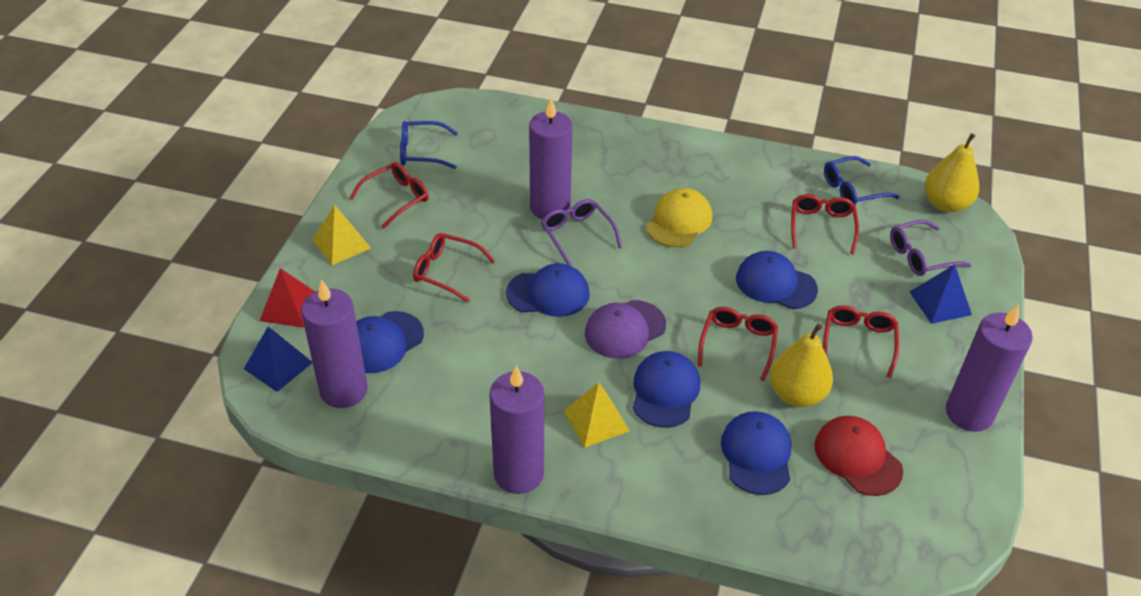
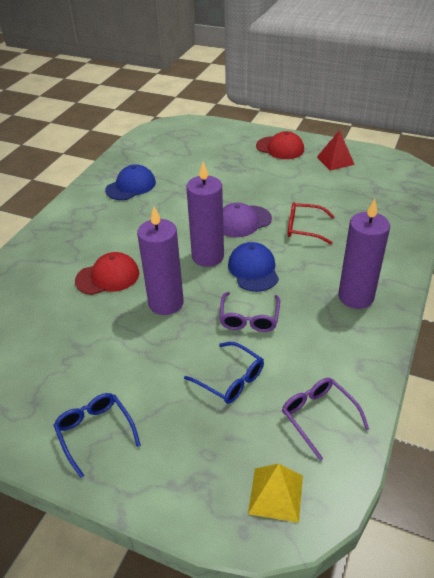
blue cap: [356,311,424,373] [506,263,590,317] [632,351,700,428] [721,411,791,495] [736,251,818,309] = 5 -> [105,164,156,200] [228,242,279,292] = 2
blue pyramid: [244,327,313,392] [910,265,972,324] = 2 -> none = 0
purple candle: [301,279,368,408] [489,365,544,494] [529,98,573,220] [946,304,1033,432] = 4 -> [137,206,184,315] [186,162,224,267] [338,199,390,309] = 3
red cap: [814,416,903,496] = 1 -> [75,252,139,295] [256,131,304,159] = 2
red glasses: [349,162,429,229] [413,233,495,302] [698,307,778,381] [791,194,859,254] [823,305,899,378] = 5 -> [288,202,335,244] = 1
yellow cap: [646,188,712,247] = 1 -> none = 0
yellow pear: [770,323,833,407] [925,133,979,212] = 2 -> none = 0
yellow pyramid: [312,204,371,265] [564,382,630,448] = 2 -> [248,464,303,523] = 1

